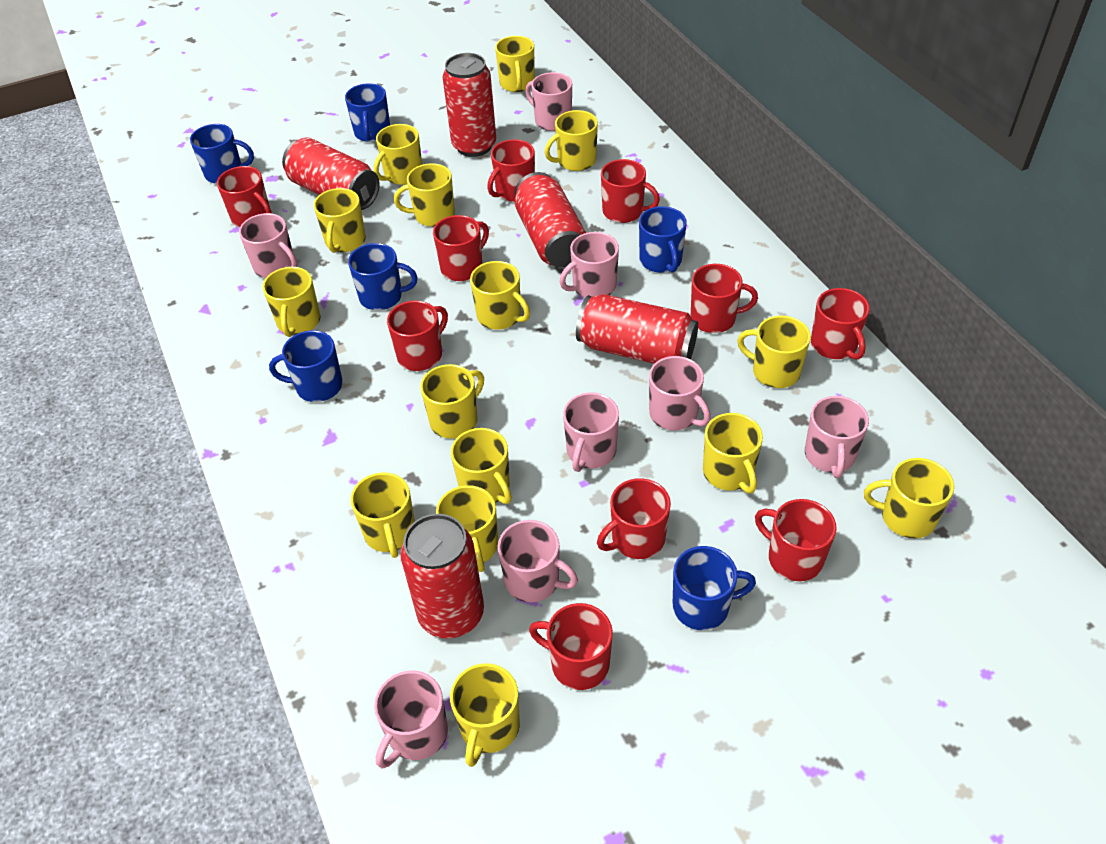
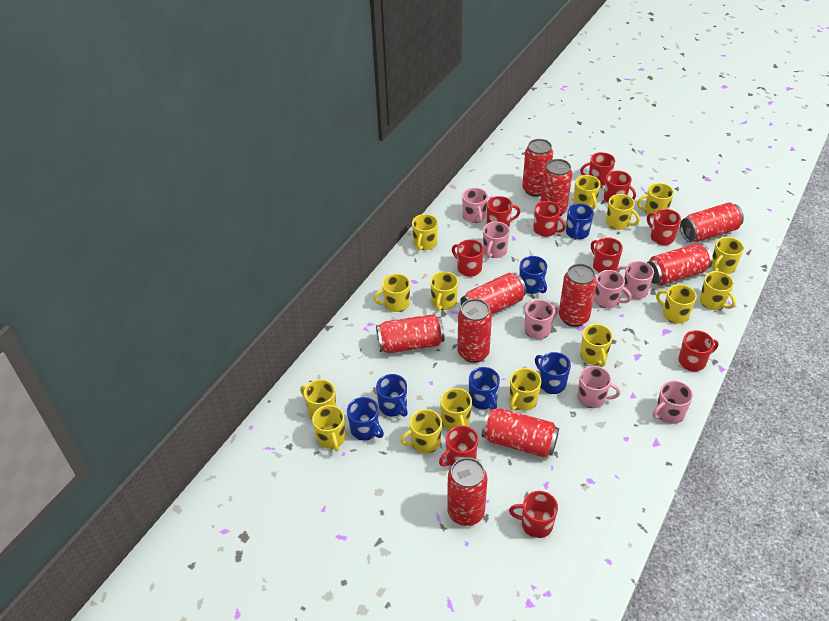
pink mug: [239,213,297,278] [374,671,448,768] [498,520,578,602] [525,72,572,131] [560,232,619,298] [563,393,619,472] [649,356,711,430] [805,396,869,478] = 8 -> [462,188,488,223] [483,221,510,258] [524,299,559,339] [577,366,620,408] [594,270,632,309] [616,261,654,299] [652,381,693,424] = 7
red can: [282,137,380,210] [401,514,484,639] [443,53,496,157] [514,172,586,267] [576,294,698,364] = 5 -> [376,314,445,353] [447,457,487,526] [457,299,492,363] [460,273,526,314] [482,408,559,458] [522,139,553,197] [540,159,572,217] [559,264,597,327] [647,244,713,285] [680,202,744,242] = 10

